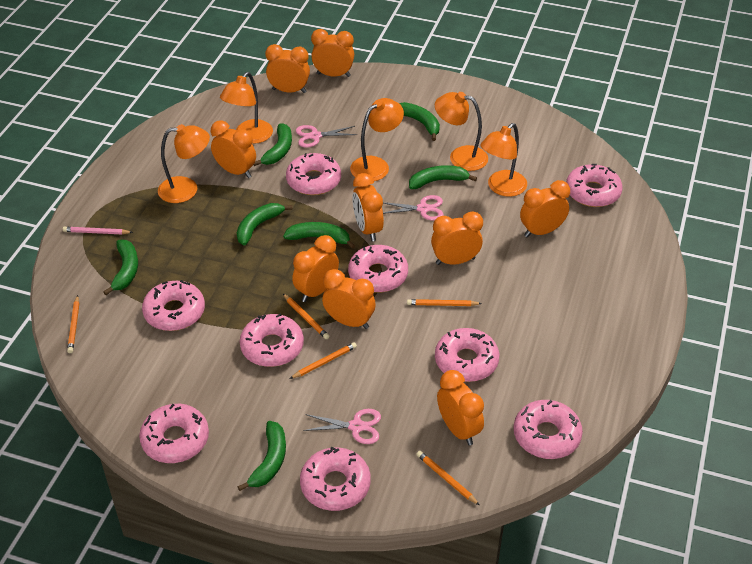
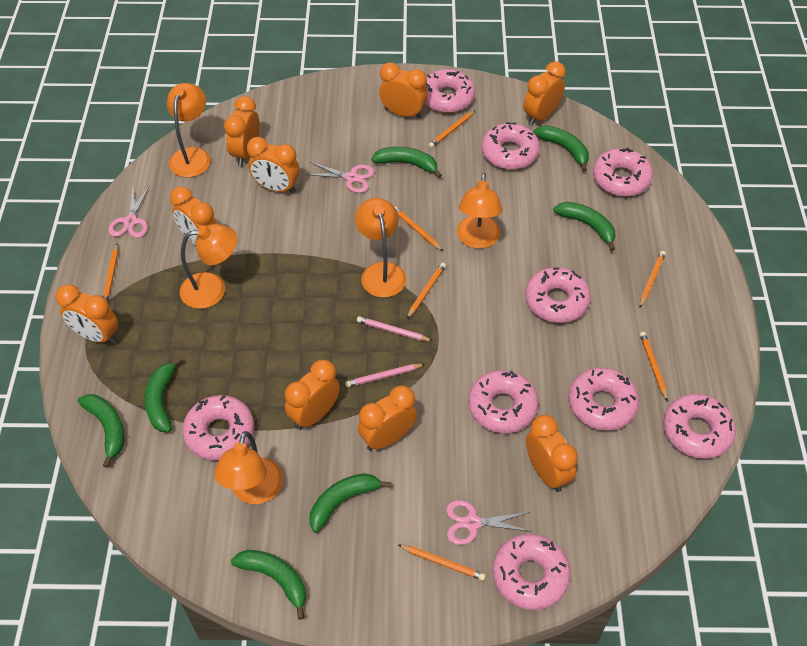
orange pencil: [67,295,79,353] [283,294,329,339] [290,342,357,379] [407,299,482,306] [416,451,479,505] = 5 -> [103,244,118,301] [394,206,443,251] [398,544,486,581] [407,263,446,319] [429,110,476,148] [640,251,666,307] [640,332,668,402] = 7
pink pencil: [63,227,133,234] = 1 -> [345,364,425,387] [357,316,433,341] = 2

